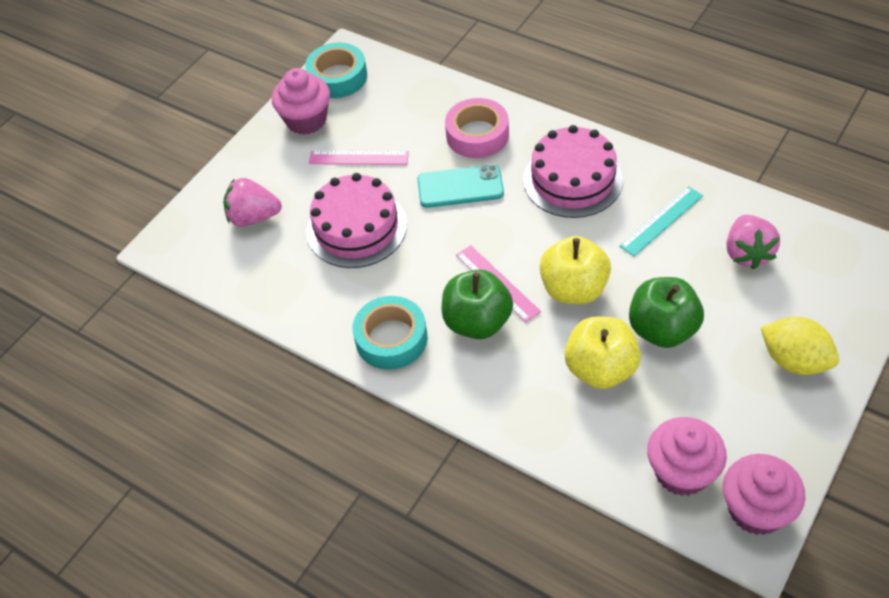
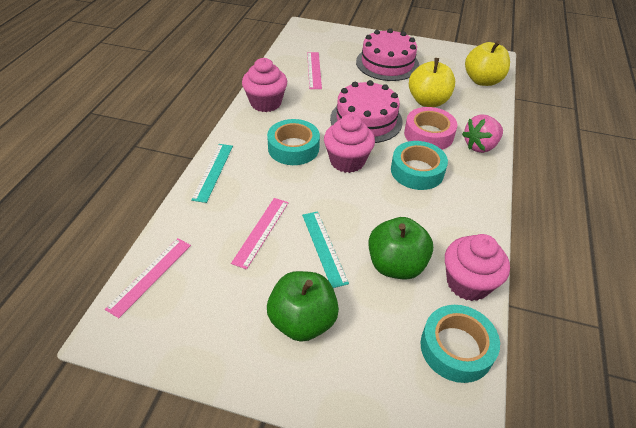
pink ruler: [309,151,409,165] [456,245,541,322] = 2 -> [105,238,191,318] [231,198,289,269] [307,52,322,89] = 3
pink strawberry: [223,178,282,227] [726,215,780,270] = 2 -> [462,114,503,153] = 1
turquoise phone: [417,164,504,208] = 1 -> none = 0
turquoise ruler: [619,186,703,256] = 1 -> [191,144,233,203] [302,211,349,288] = 2
turquoise tape: [305,43,367,98] [352,296,427,370] = 2 -> [267,119,320,165] [391,141,448,190] [420,305,500,383] = 3
yellow lemon: [761,317,839,375] = 1 -> none = 0

